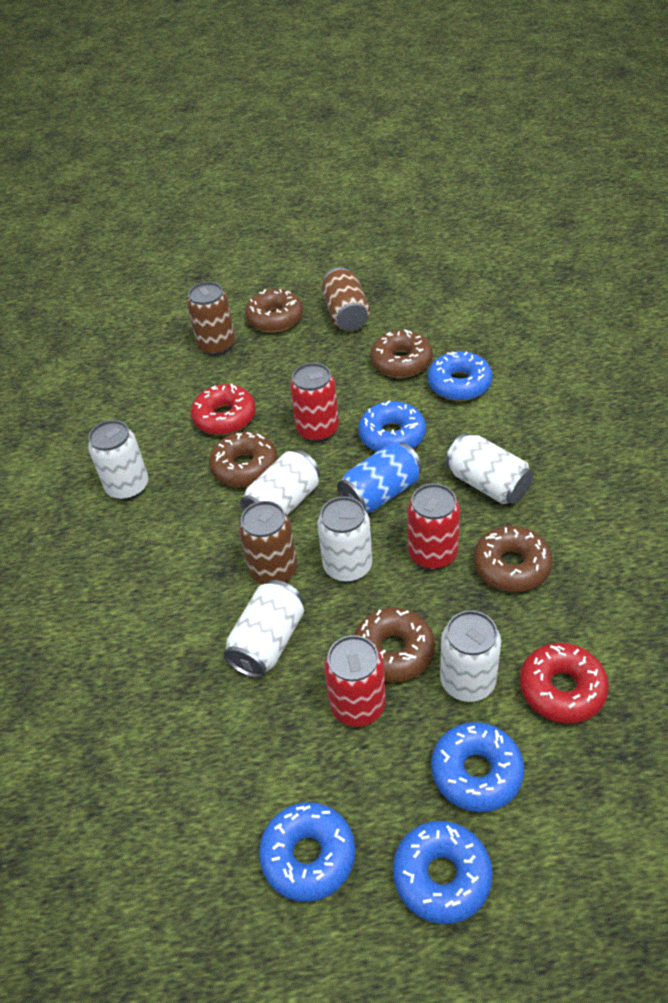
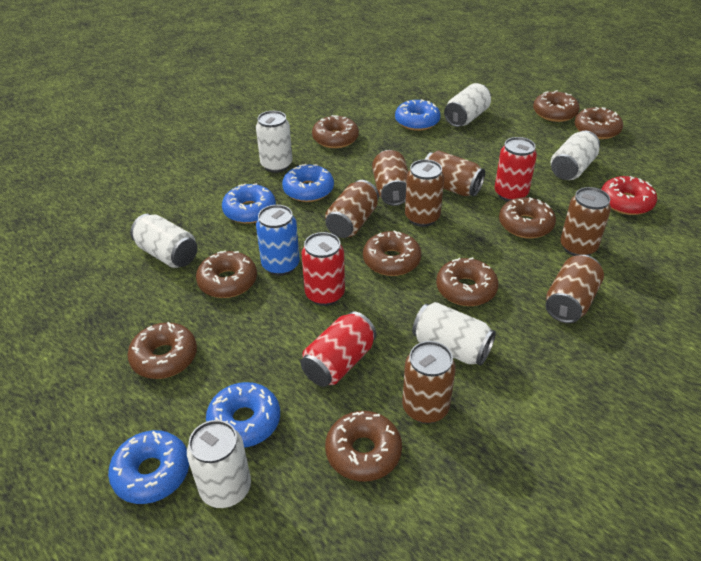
brown can: [187,282,235,356] [239,501,297,584] [322,267,370,331] = 3 -> [325,180,379,238] [372,150,408,206] [402,341,456,424] [405,159,444,227] [425,150,485,197] [546,255,604,323] [560,187,611,256] = 7
brown donut: [209,432,278,487] [245,289,303,332] [354,607,435,683] [370,329,433,378] [473,526,552,592] = 5 -> [128,322,197,379] [196,250,257,298] [312,115,359,148] [325,411,402,481] [363,230,421,276] [436,257,499,306] [499,197,556,238] [533,90,580,122] [575,107,623,139] = 9
red donut: [191,384,256,435] [520,643,609,724] = 2 -> [601,176,657,215] = 1

